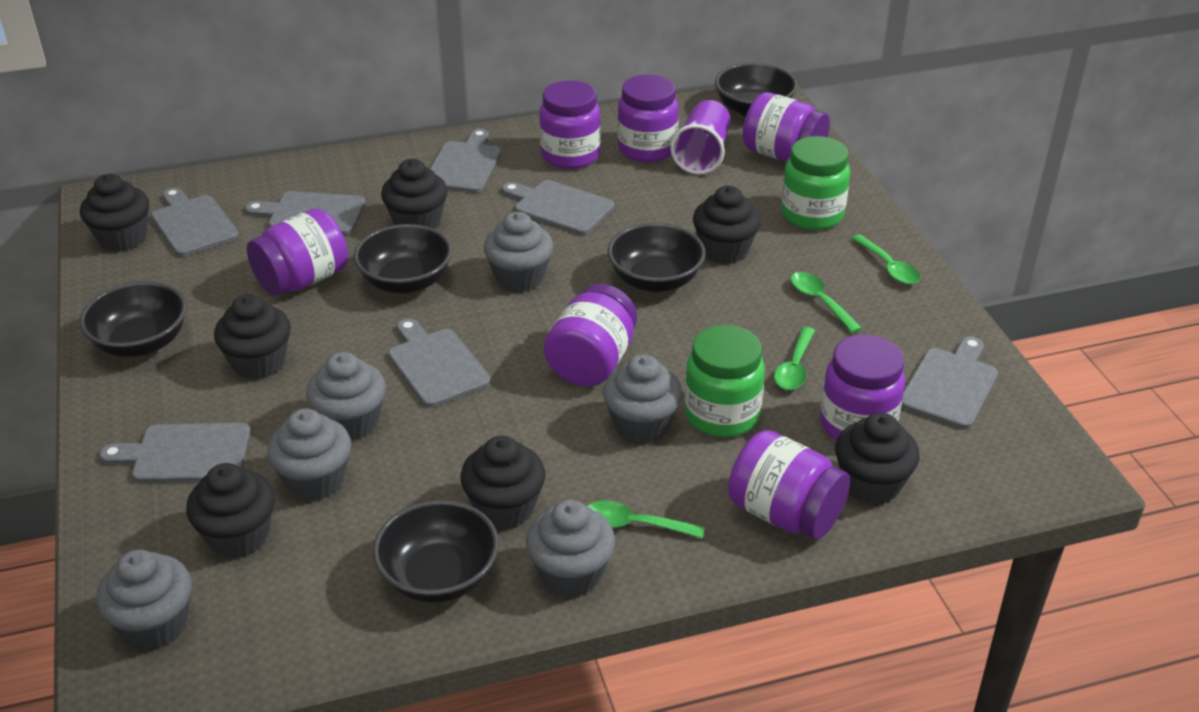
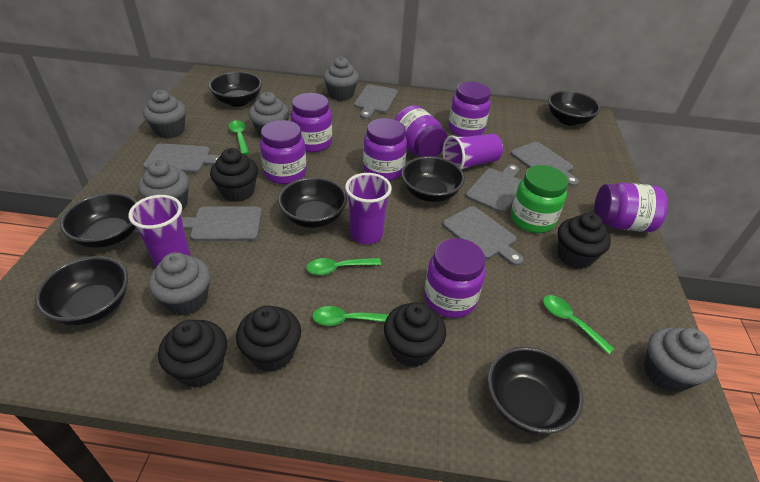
black bowl: [79,281,187,357] [354,224,452,293] [373,500,499,603] [608,223,706,292] [715,63,797,117] = 5 -> [35,256,128,325] [60,193,137,248] [209,72,262,107] [278,177,347,228] [401,156,465,202] [487,347,584,434] [548,90,601,126] = 7
black cupcake: [80,174,149,252] [186,463,275,558] [214,294,291,380] [381,159,447,229] [460,436,546,529] [693,186,761,264] [835,413,920,505] = 7 -> [158,320,227,388] [210,148,258,202] [236,306,301,372] [384,302,446,367] [558,212,611,269] = 5
green jar: [684,325,765,437] [781,136,850,230] = 2 -> [511,165,568,233] = 1
grey cutting board: [99,423,251,483] [151,188,239,256] [245,191,365,235] [388,318,491,407] [430,129,501,193] [502,180,614,235] [901,337,998,429] = 7 -> [143,143,220,173] [182,207,262,241] [354,84,398,119] [443,206,524,266] [466,164,521,213] [511,142,579,186] = 6
purple cup: [670,100,731,175] = 1 -> [128,195,191,267] [345,173,392,244] [443,134,503,170] = 3

